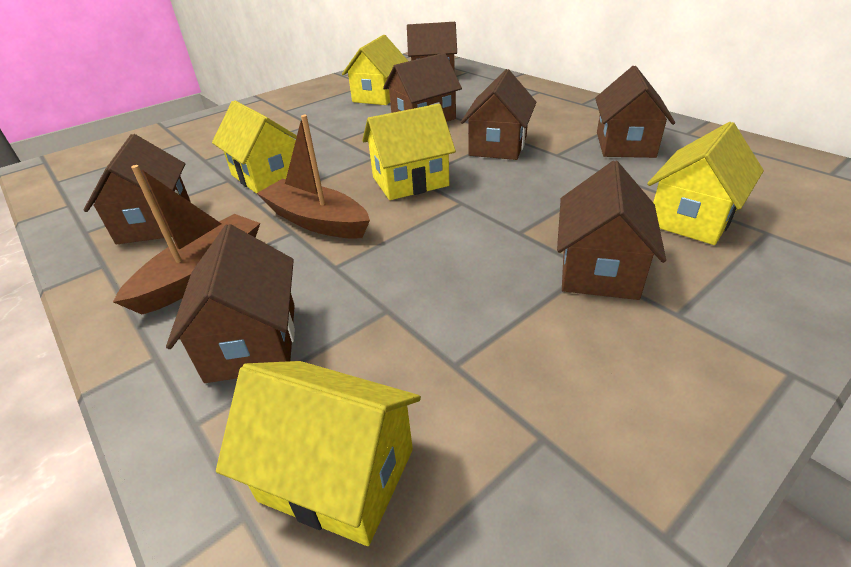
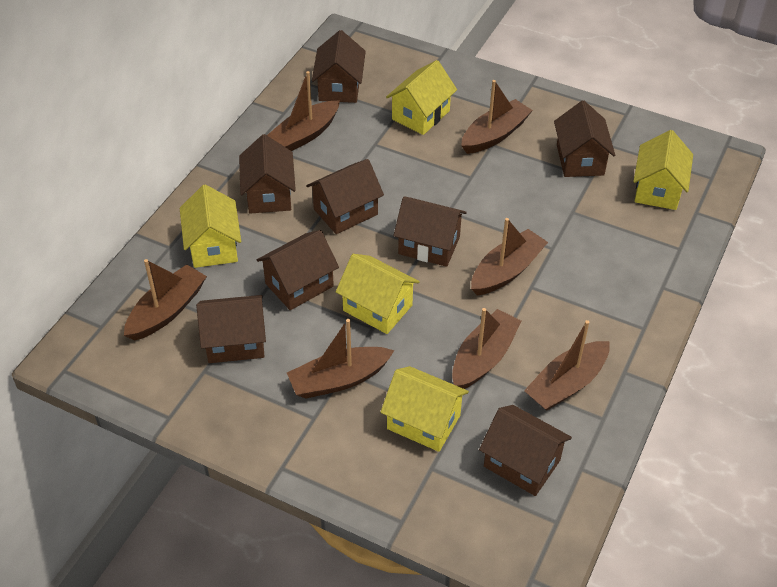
brown boat: [113,165,260,314] [257,115,370,239] = 2 -> [124,259,207,341] [267,71,340,151] [287,319,394,399] [452,308,522,389] [461,80,533,154] [471,218,548,295] [524,320,610,411] = 7
brown house: [84,134,191,244] [166,224,295,383] [383,53,462,122] [407,22,457,72] [461,69,537,160] [557,161,666,300] [595,66,675,158] = 7 -> [196,295,266,363] [239,134,296,214] [257,230,339,310] [307,159,384,234] [312,30,366,103] [393,196,467,267] [479,405,572,496] [554,101,615,177] = 8

